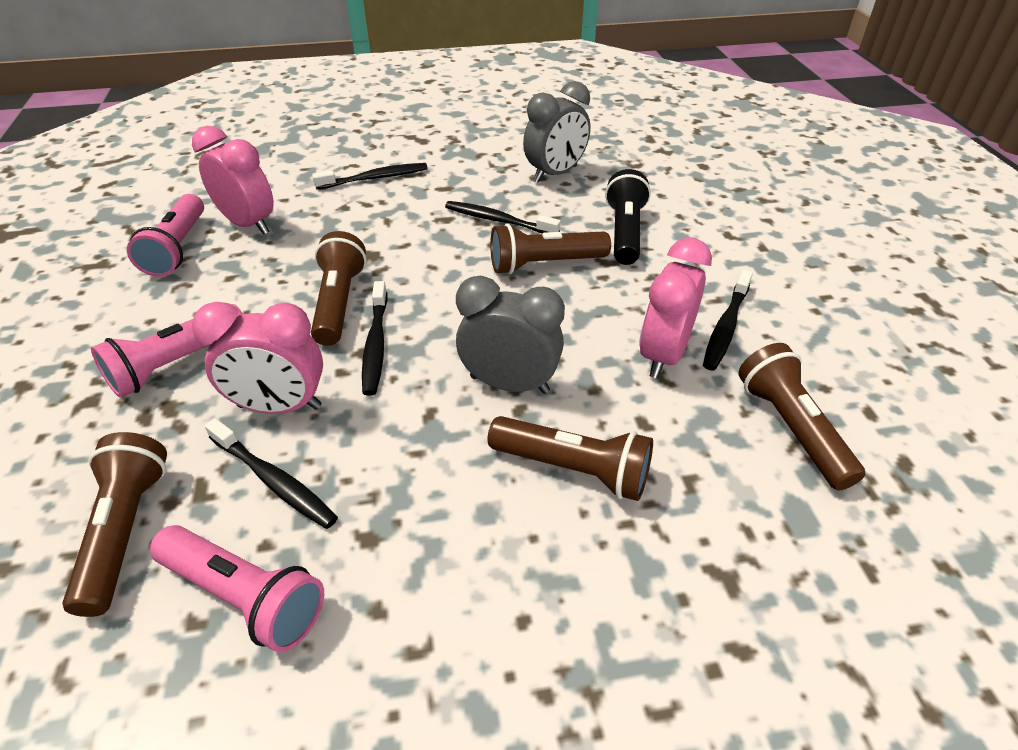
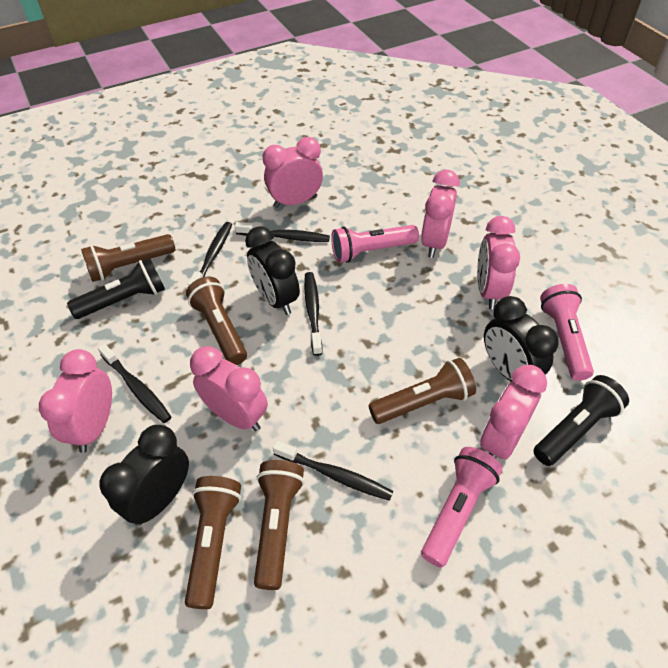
black clock: none = 0 -> [99,425,189,526] [245,226,300,315] [484,296,559,381] = 3
black flashlight: [605,169,651,265] = 1 -> [67,258,165,319] [533,375,629,466] = 2
grey clock: [456,276,565,394] [523,81,590,183] = 2 -> none = 0
pink clock: [192,126,274,235] [192,302,323,414] [639,238,712,378] = 3 -> [39,349,112,453] [190,346,268,431] [262,137,323,208] [421,170,460,258] [477,216,520,309] [480,365,547,459] = 6

